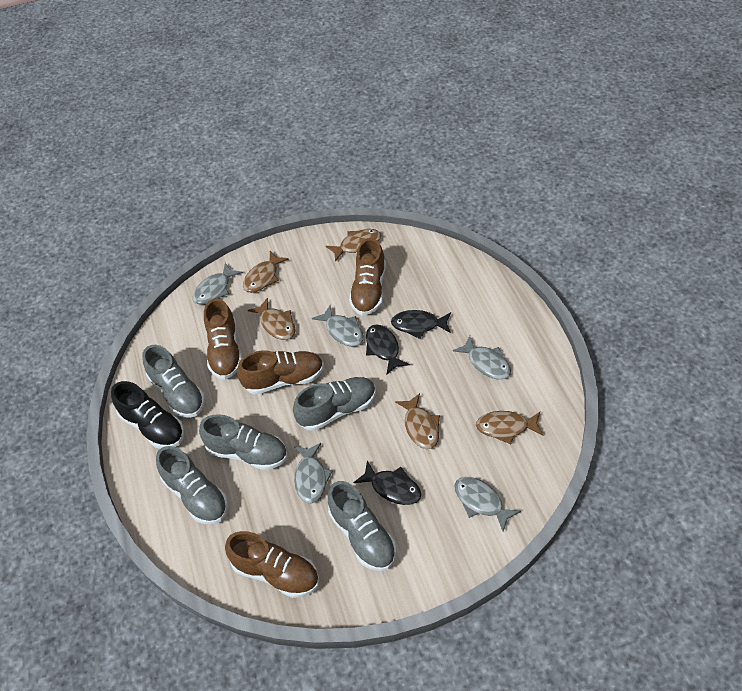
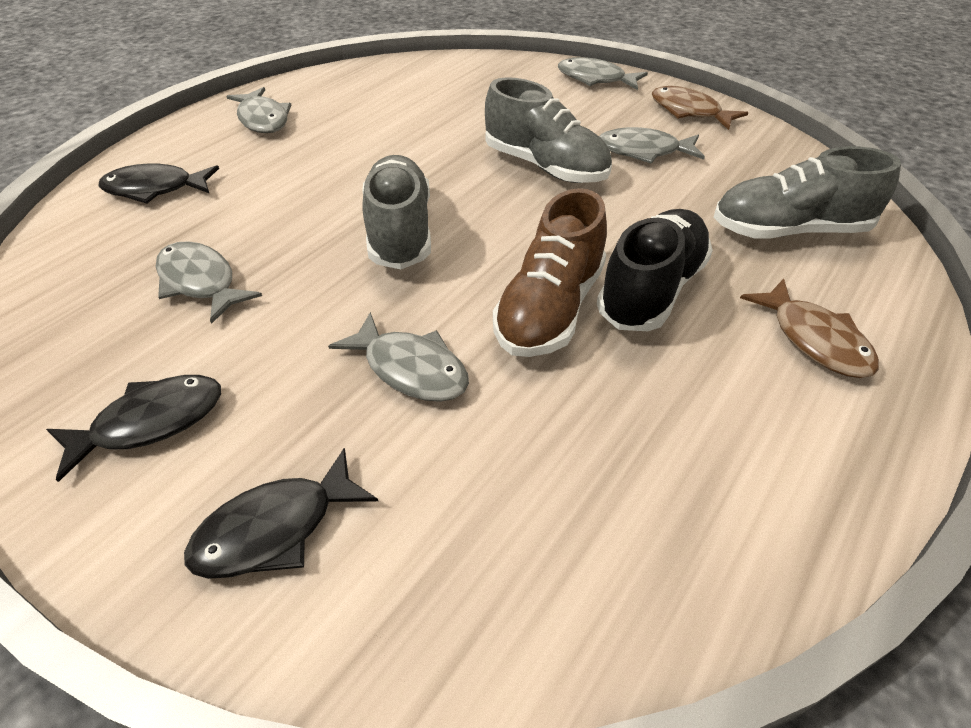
brown fish: [243,251,289,293] [248,298,296,340] [326,229,381,262] [395,393,440,449] [476,411,544,444] = 5 -> [651,86,748,130] [740,279,879,378] = 2
brown shoe: [204,298,242,380] [225,531,319,598] [237,350,324,394] [349,238,386,316] = 4 -> [493,188,607,357] = 1
grey shoe: [142,345,205,418] [156,446,228,524] [199,414,287,470] [293,377,376,431] [328,481,396,571] = 5 -> [362,155,431,269] [485,77,612,183] [713,146,901,239] = 3

